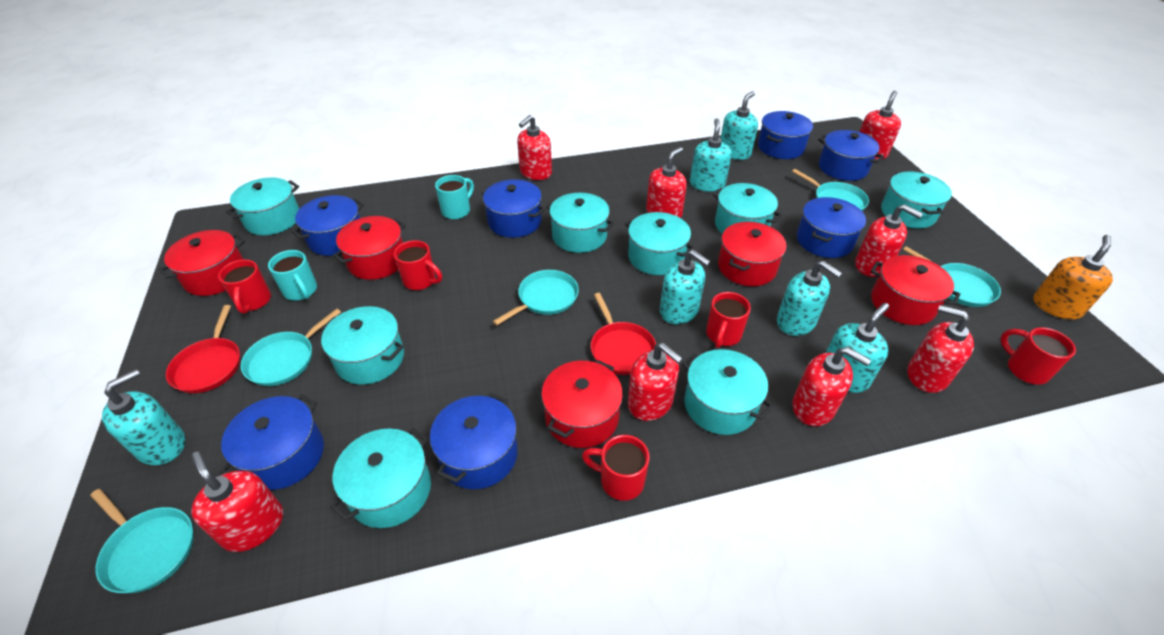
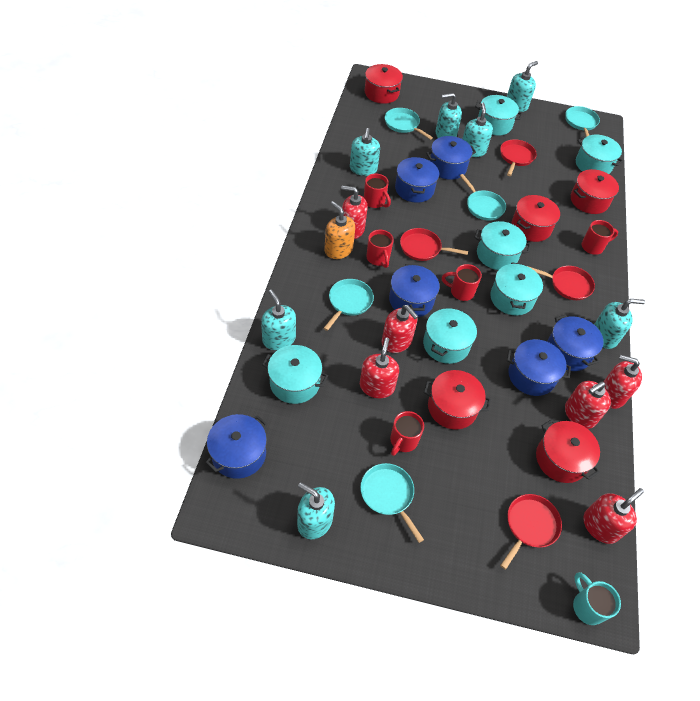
blue pot: [220,394,324,490] [291,195,364,256] [430,393,518,489] [481,179,545,238] [758,111,813,159] [797,197,866,258] [818,130,884,181] = 7 -> [205,414,267,479] [389,264,440,317] [395,157,439,203] [426,136,476,180] [507,339,571,396] [547,315,604,371] = 6
red pan: [166,305,240,393] [591,293,656,375] = 2 -> [400,228,468,261] [500,139,537,176] [500,494,562,570] [527,266,595,300] = 4
red soap dispenser: [191,451,283,552] [517,115,552,180] [628,343,683,421] [646,147,687,218] [792,347,871,426] [855,204,923,277] [859,91,901,159] [907,305,974,393] = 8 -> [341,185,367,239] [360,338,399,398] [382,305,418,353] [565,381,611,429] [584,488,644,544] [603,355,642,409] = 6
turquoise mug: [268,250,317,300] [435,175,474,219] = 2 -> [573,572,621,625] = 1
turquoise pot: [226,178,299,235] [321,306,404,385] [330,428,431,528] [546,193,614,253] [625,212,695,275] [682,349,773,435] [713,183,783,234] [881,172,952,228] = 8 -> [262,345,328,404] [423,308,477,364] [474,221,531,270] [475,95,523,135] [490,262,543,315] [576,135,623,174] = 6
turquoise soap dispenser: [102,369,185,465] [660,249,711,324] [690,119,732,192] [721,91,758,160] [777,261,842,336] [826,303,889,393] = 6 -> [261,290,296,350] [297,482,335,539] [350,128,380,176] [436,93,462,138] [462,103,493,157] [507,61,538,112] [594,299,645,349] = 7

